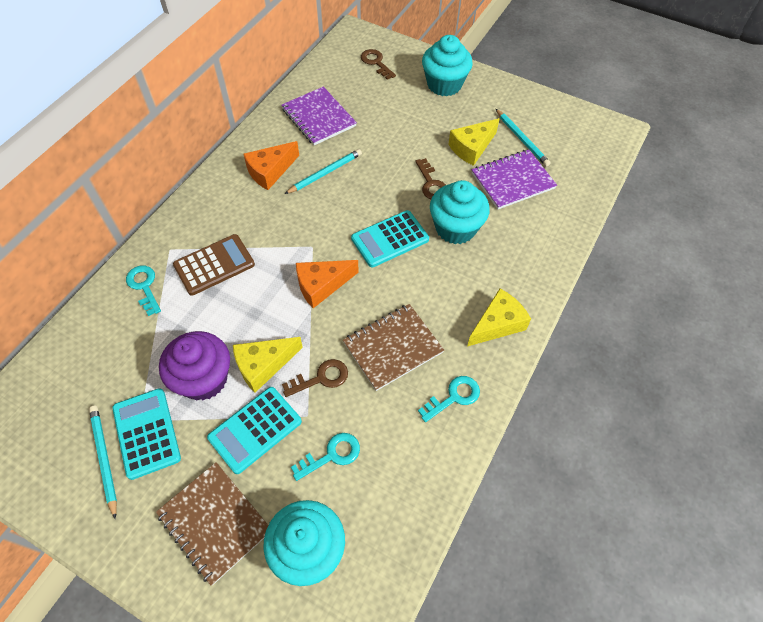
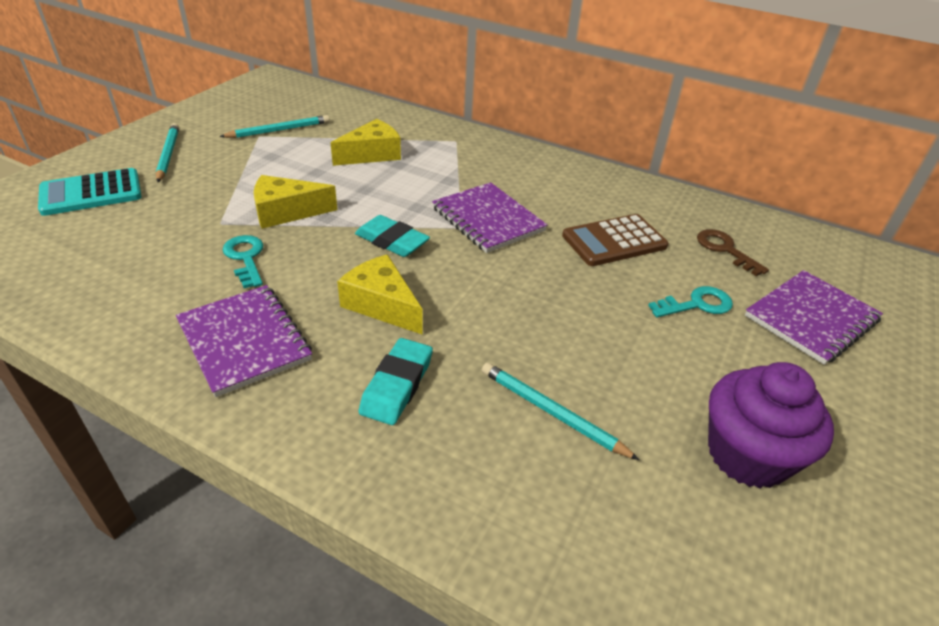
brown key: [282,359,348,397] [361,49,396,80] [415,158,446,199] = 3 -> [697,229,769,276] = 1
brown notebook: [156,462,268,585] [343,304,444,391] = 2 -> none = 0
orange cheese: [243,141,299,190] [296,260,359,308] = 2 -> none = 0
purple notebook: [281,87,357,145] [472,150,557,209] = 2 -> [176,285,312,397] [432,182,547,253] [745,270,883,365] = 3
turquoise calculator: [112,388,181,480] [207,387,302,474] [351,210,429,267] = 3 -> [38,168,142,216] = 1
turquoise cupcake: [263,500,345,586] [422,35,473,96] [430,180,490,244] = 3 -> none = 0
turquoise eraser: none = 0 -> [355,215,430,257] [359,338,433,425] = 2
turquoise key: [126,266,161,316] [291,433,360,481] [418,376,480,422] = 3 -> [223,235,263,288] [648,286,733,317] = 2

